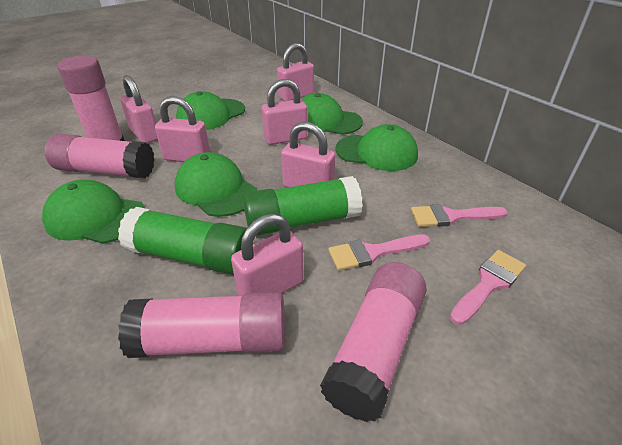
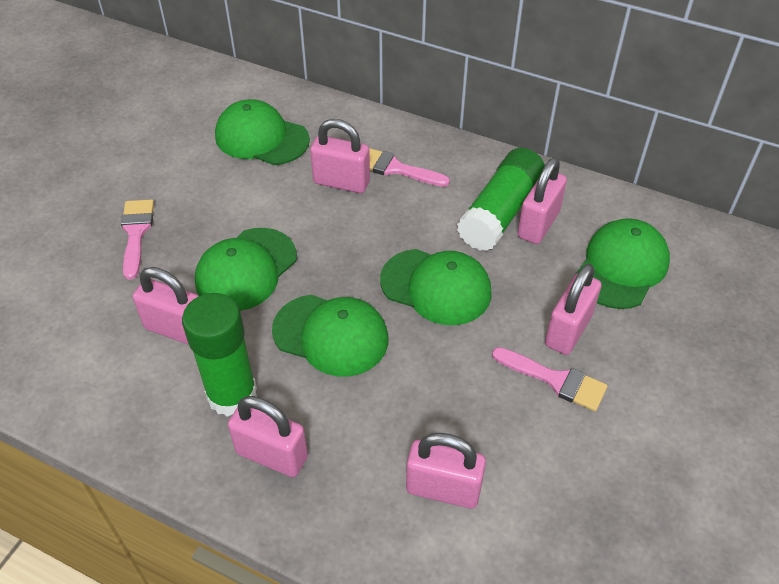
pink glue stick: [45,134,154,179] [58,56,125,141] [118,292,285,358] [320,262,427,422] = 4 -> none = 0

